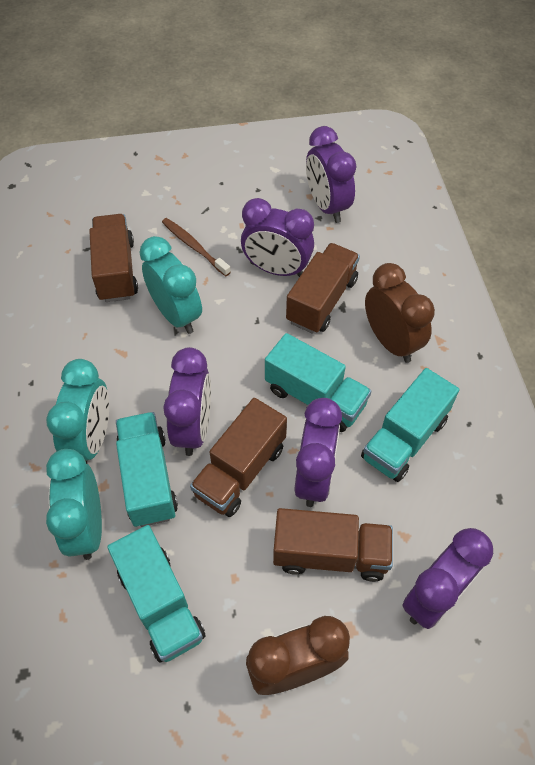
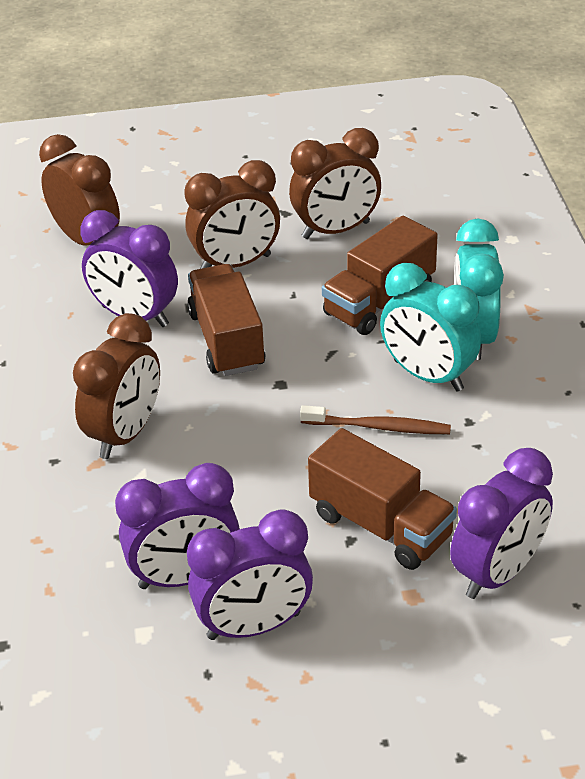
brown clock: [246,616,350,695] [365,263,435,363] = 2 -> [39,134,120,245] [73,313,160,459] [185,160,280,269] [289,128,381,239] = 4
brown truck: [89,214,138,302] [190,398,287,517] [273,508,393,582] [286,243,360,334] = 4 -> [187,264,266,376] [308,428,457,570] [322,216,438,335] = 3
purple clock: [163,347,211,456] [241,198,314,277] [294,398,342,507] [306,126,356,223] [402,528,493,629] = 5 -> [80,210,178,327] [115,463,240,589] [187,510,313,640] [450,448,553,599] = 4
turquoise clock: [46,359,109,464] [46,449,102,560] [139,236,202,334] = 3 -> [380,263,481,391] [454,219,504,360] = 2
turquoise truck: [107,525,205,663] [116,412,178,527] [265,333,372,432] [361,368,459,482] = 4 -> none = 0

